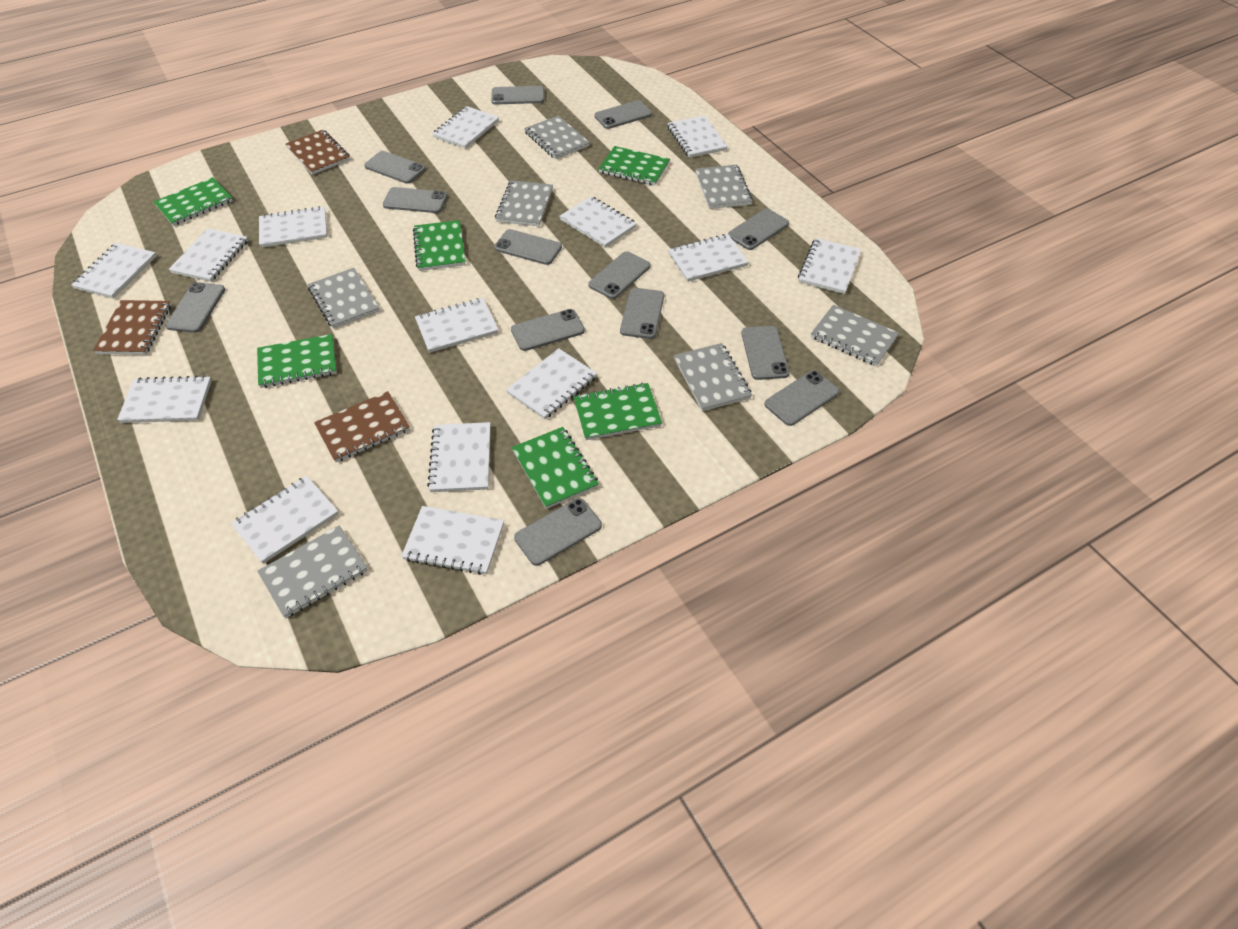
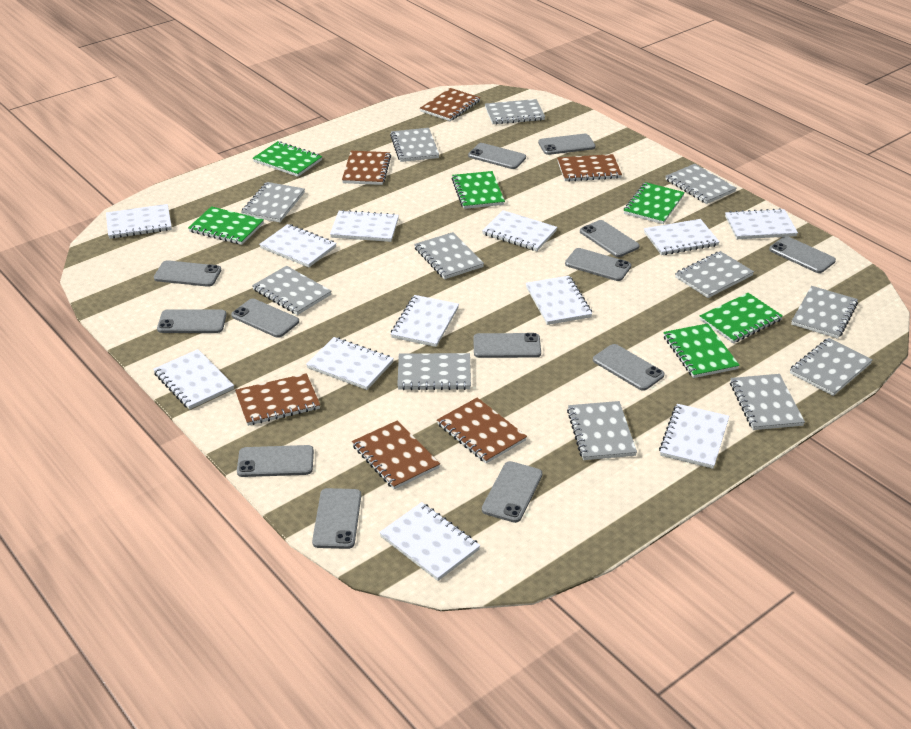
brown notebook: [93,300,171,355] [285,130,350,175] [314,391,410,462] = 3 -> [235,373,320,426] [342,151,391,185] [352,420,440,489] [420,88,480,121] [437,398,527,464] [557,154,622,181] = 6
grey notebook: [257,525,368,618] [308,268,380,329] [495,180,553,226] [524,116,590,159] [674,343,752,411] [695,165,753,209] [811,305,899,366] = 7 -> [241,182,305,222] [252,266,331,315] [390,128,439,162] [397,353,471,390] [414,232,484,279] [485,99,545,125] [567,401,637,460] [665,164,736,204] [675,251,754,298] [730,374,805,430] [790,338,873,396] [791,286,858,339] = 12
white notebook: [71,243,156,299] [117,376,212,423] [169,228,248,282] [231,476,339,564] [259,206,327,248] [401,506,504,575] [415,298,498,353] [427,422,490,492] [432,106,499,149] [506,348,597,419] [559,196,637,248] [668,115,728,158] [668,234,749,282] [798,238,861,294] = 14 -> [106,204,172,239] [153,349,234,410] [259,224,337,267] [306,337,394,390] [330,210,399,242] [379,502,480,581] [391,295,459,347] [482,210,557,251] [526,276,592,325] [644,219,719,255] [659,404,729,469] [725,208,798,239] = 12

